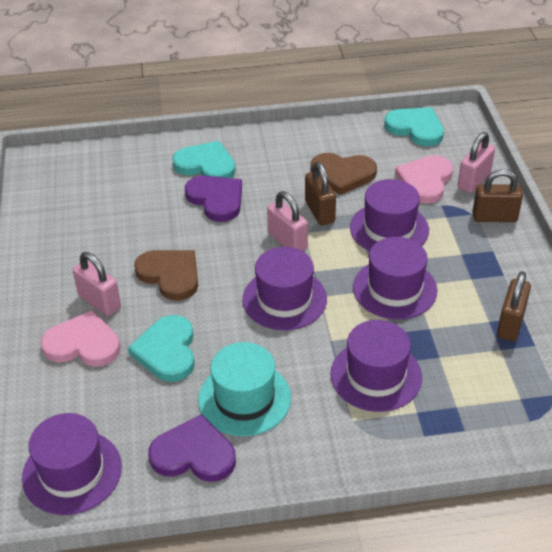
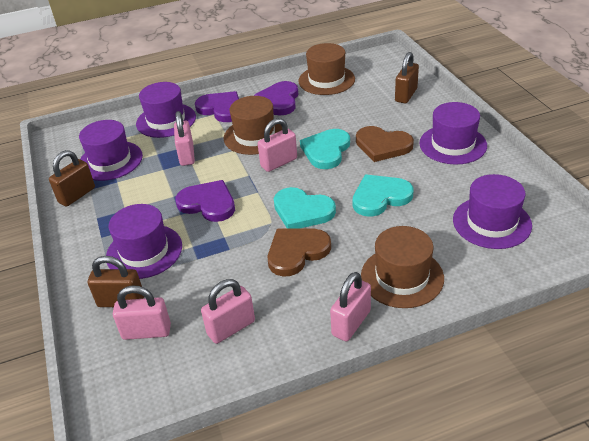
brown hat: none = 0 -> [224,96,282,155] [298,43,355,95] [361,226,444,308] = 3
pink heart: [41,310,120,367] [395,155,453,204] = 2 -> none = 0
pink padlock: [73,252,121,316] [267,191,308,251] [457,132,495,193] = 3 -> [113,285,171,340] [174,111,195,166] [201,279,255,344] [258,118,297,172] [330,272,371,341] = 5
purple heart: [148,414,236,482] [185,176,242,222] = 2 -> [175,180,235,222] [195,91,239,122] [254,81,298,115] = 3
turquoise hat: [198,342,291,436] = 1 -> none = 0

